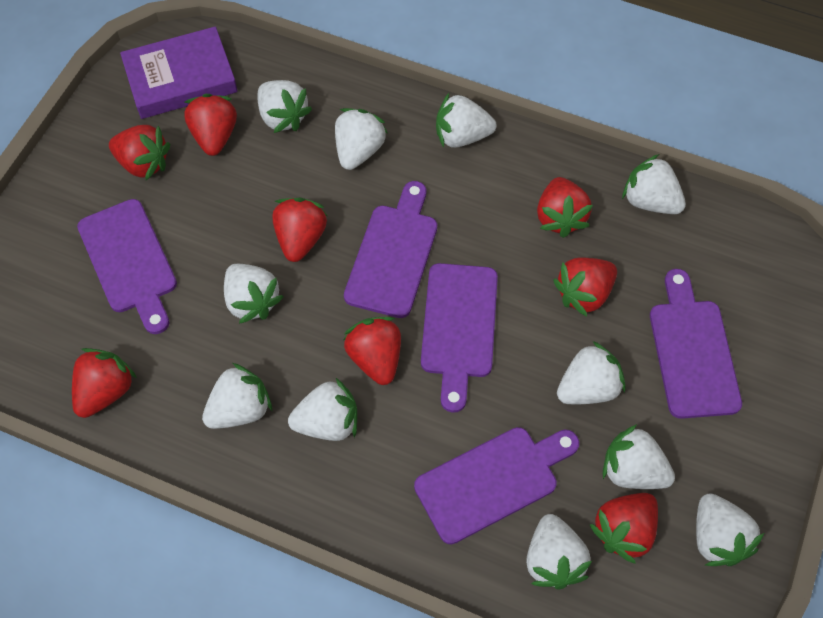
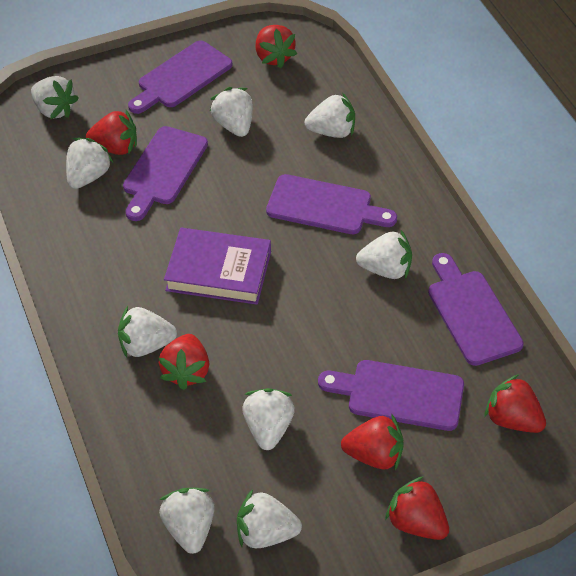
red strawberry: [72,348,137,418] [109,125,170,180] [184,94,237,156] [272,198,327,262] [344,317,401,385] [537,177,593,238] [553,258,617,317] [589,493,658,564] = 8 -> [86,110,137,155] [159,334,209,390] [256,25,297,68] [341,415,404,470] [385,476,449,540] [485,374,546,433] = 6
white strawberry: [202,363,272,429] [224,264,283,324] [257,80,312,133] [288,378,357,441] [335,108,388,170] [436,93,497,148] [526,514,592,590] [557,341,626,404] [603,424,675,489] [622,154,686,214] [696,493,764,566] = 11 -> [31,76,79,119] [66,138,114,189] [118,306,177,358] [159,488,215,554] [210,87,253,137] [237,489,302,548] [242,388,295,450] [305,92,355,138] [356,230,412,279] = 9

